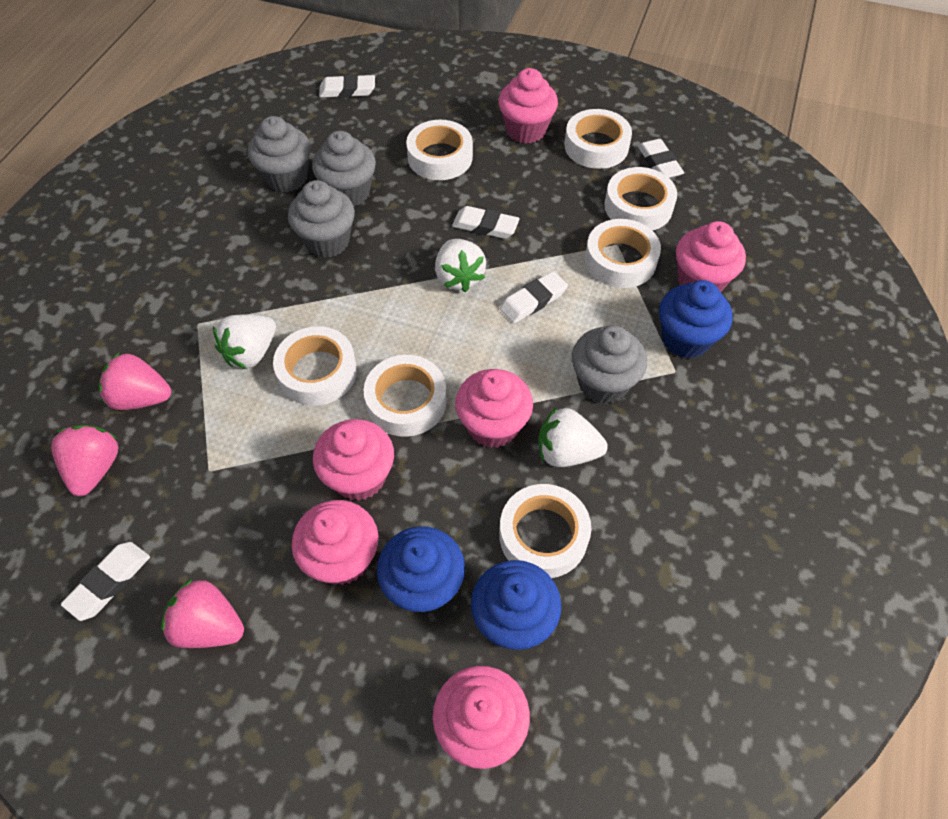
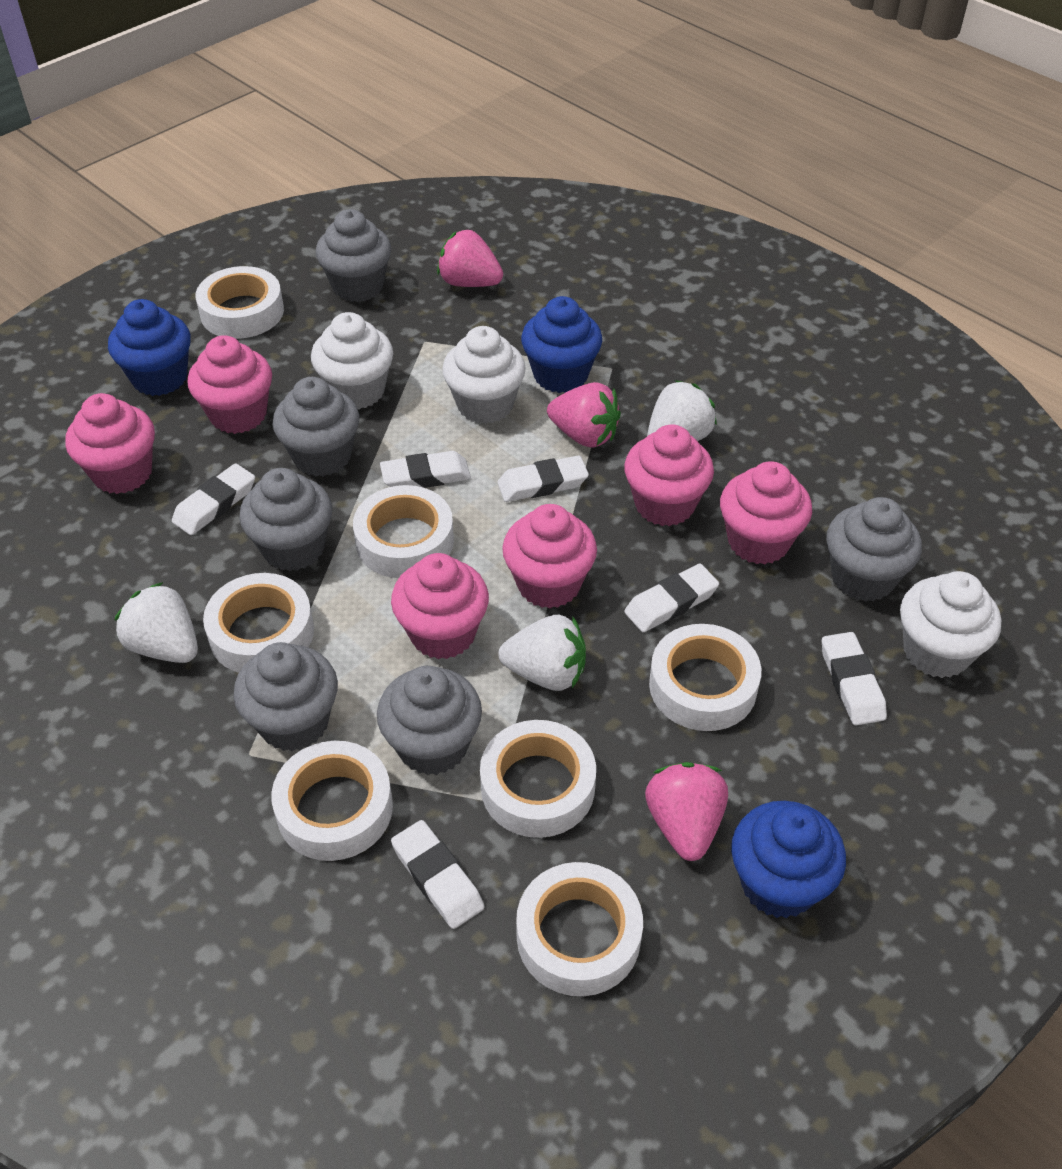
grey cupcake: [248,116,311,192] [288,180,355,258] [312,131,376,206] [572,325,647,404] = 4 -> [234,642,338,751] [239,468,332,571] [273,377,359,477] [316,209,391,302] [377,666,482,775] [826,497,922,602] = 6
white cupcake: none = 0 -> [311,312,393,409] [442,326,526,424] [900,571,1001,678] = 3
white eraser: [61,542,150,621] [319,74,375,98] [452,206,519,239] [500,271,568,324] [638,139,684,178] = 5 -> [172,463,255,535] [380,451,471,488] [391,820,484,929] [497,455,589,502] [624,564,719,632] [822,632,887,725] = 6

